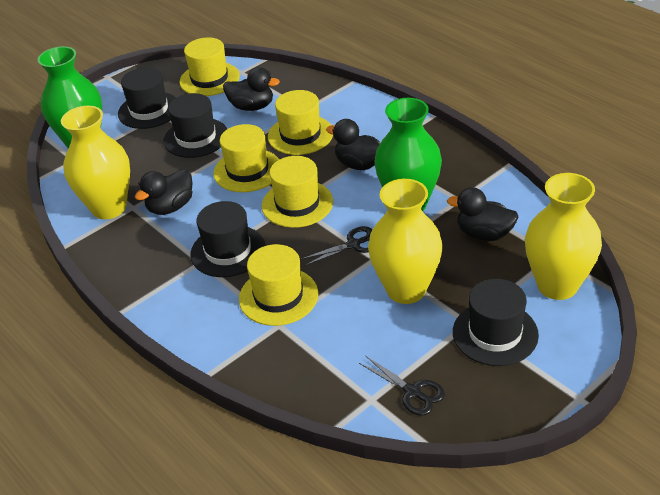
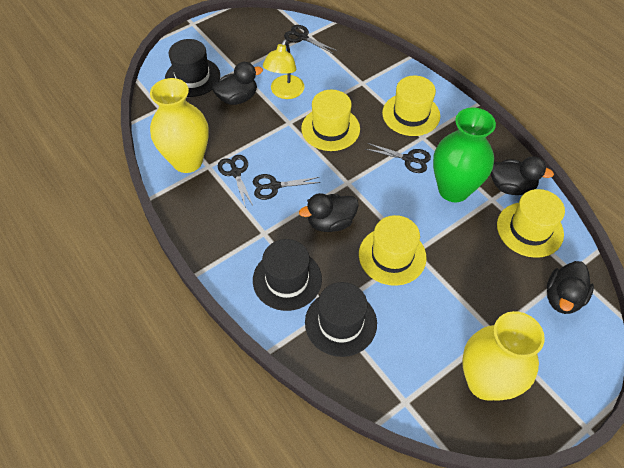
black hat: [118,67,176,129] [163,93,227,158] [190,201,265,277] [453,279,539,366] = 4 -> [165,39,220,97] [253,239,322,311] [305,282,377,357] = 3
black scissors: [300,226,372,266] [359,356,445,416] = 2 -> [218,155,253,208] [253,174,321,200] [284,25,337,54] [366,143,431,173] = 4
green vase: [38,46,102,148] [374,98,442,211] = 2 -> [433,107,496,202] = 1
yellow hat: [179,37,240,96] [213,124,279,192] [239,244,318,326] [262,156,333,228] [268,90,333,155] = 5 -> [301,90,360,151] [359,215,426,286] [382,76,440,136] [497,189,565,258] = 4
yellow lamp: none = 0 -> [263,39,304,99] = 1
yellow vase: [61,106,130,219] [368,179,443,304] [525,173,602,300] = 3 -> [150,78,209,173] [462,311,545,401] = 2

